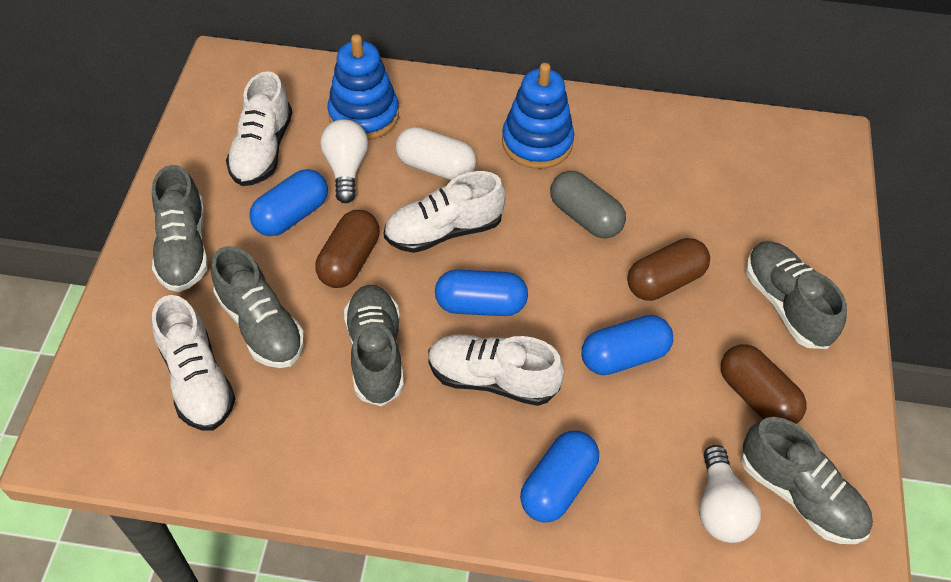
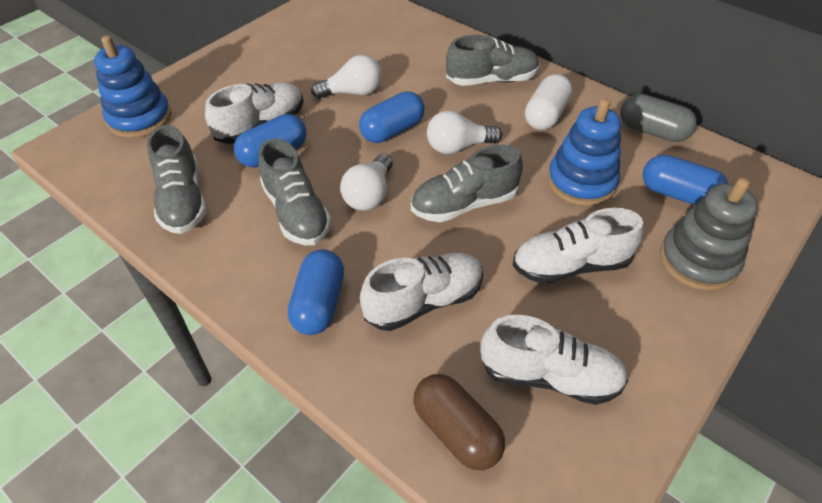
brown capsule: [315,210,380,288] [627,238,710,301] [721,345,806,424] = 3 -> [413,374,505,470] = 1
grey shoe: [152,165,208,292] [211,246,304,368] [344,285,404,406] [741,417,873,544] [746,241,847,349] = 5 -> [147,125,207,234] [259,138,331,245] [411,145,523,222] [446,35,540,86] = 4
grey stacking toy: none = 0 -> [660,178,758,291] = 1
white light bulb: [320,119,368,203] [699,445,761,543] = 2 -> [311,55,382,99] [340,154,393,211] [427,111,502,154] = 3

